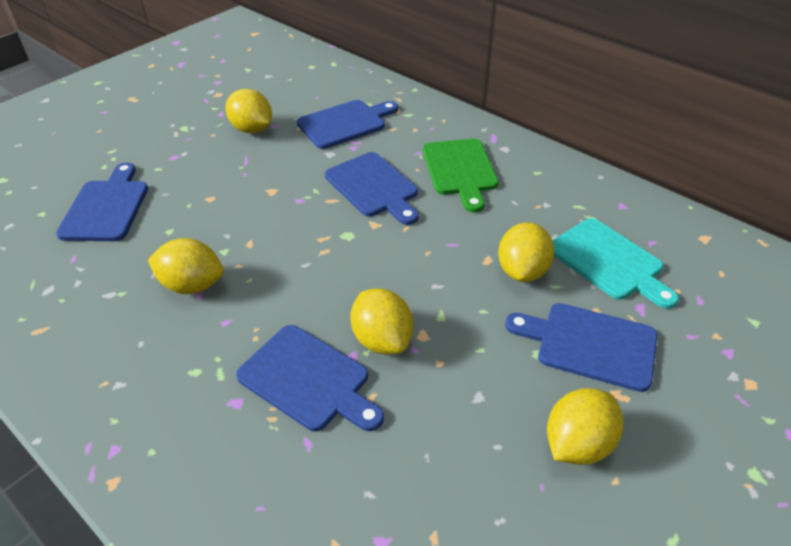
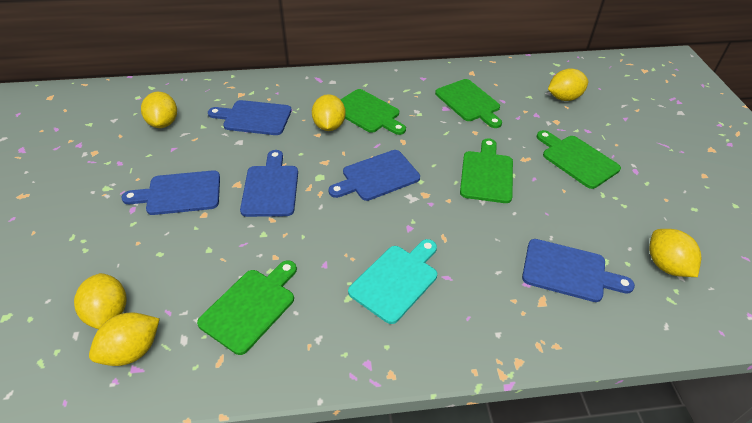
green cutting board: [423,138,498,212] = 1 -> [197,260,297,355] [340,89,406,135] [435,79,502,128] [460,138,513,203] [537,130,621,189] = 5
yellow lemon: [148,238,224,294] [225,89,272,133] [350,288,413,355] [498,222,554,282] [547,388,623,465] = 5 -> [74,273,126,329] [89,312,160,366] [141,92,177,128] [312,94,346,131] [548,68,588,101] [649,229,701,277] = 6

